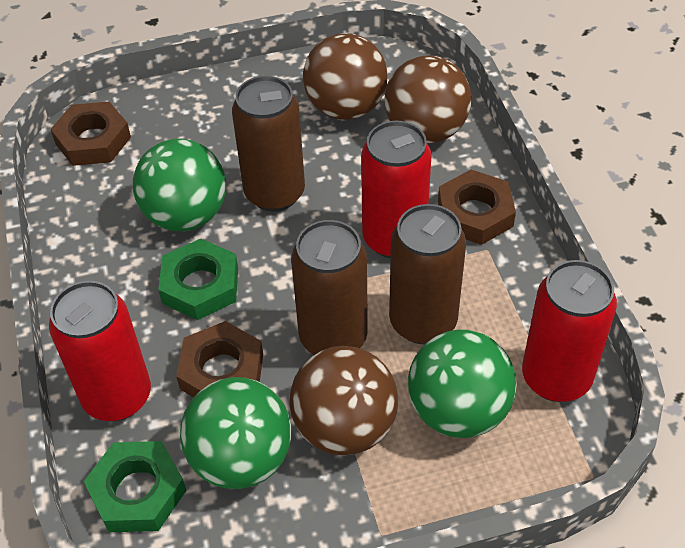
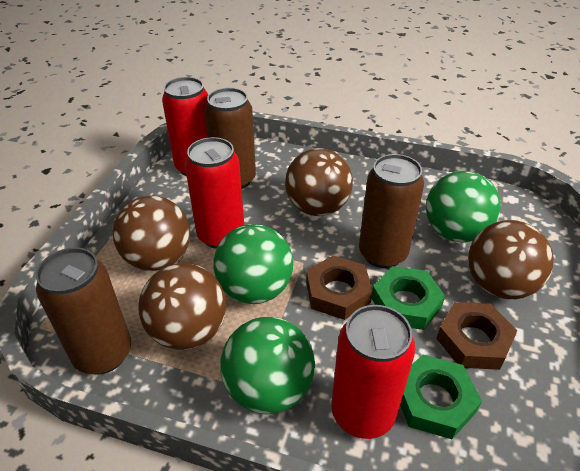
brown ball: [289,346,398,456] [303,33,388,120] [385,55,471,143] = 3 -> [113,196,190,271] [138,263,226,350] [285,148,353,216] [468,220,554,299] = 4
brown nut: [50,102,131,166] [176,321,263,398] [438,170,516,245] = 3 -> [306,255,373,320] [436,302,517,370] = 2

